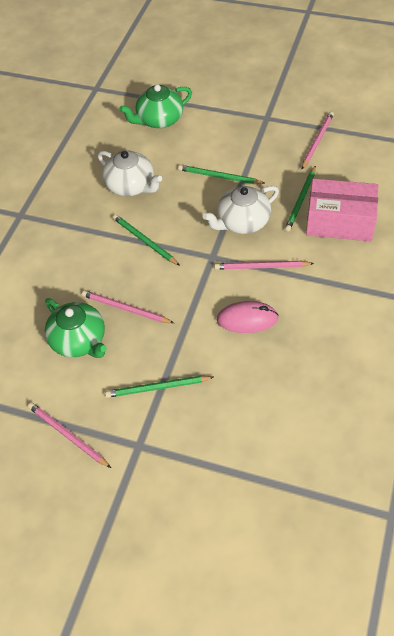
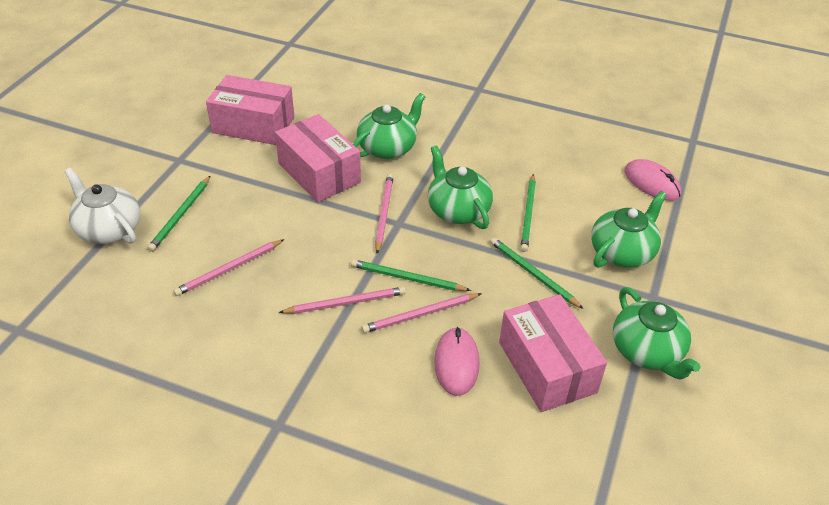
green teapot: [45,298,107,358] [119,84,192,128] = 2 -> [353,93,425,159] [428,145,493,229] [591,191,667,268] [613,287,701,380] = 4
pink box: [306,179,378,242] = 1 -> [206,75,294,145] [275,114,361,202] [499,294,607,412] = 3
pink mouse: [217,301,279,333] = 1 -> [434,327,480,396] [624,159,681,201] = 2
white teapot: [98,150,162,196] [203,186,279,234] = 2 -> [64,168,140,244] = 1

